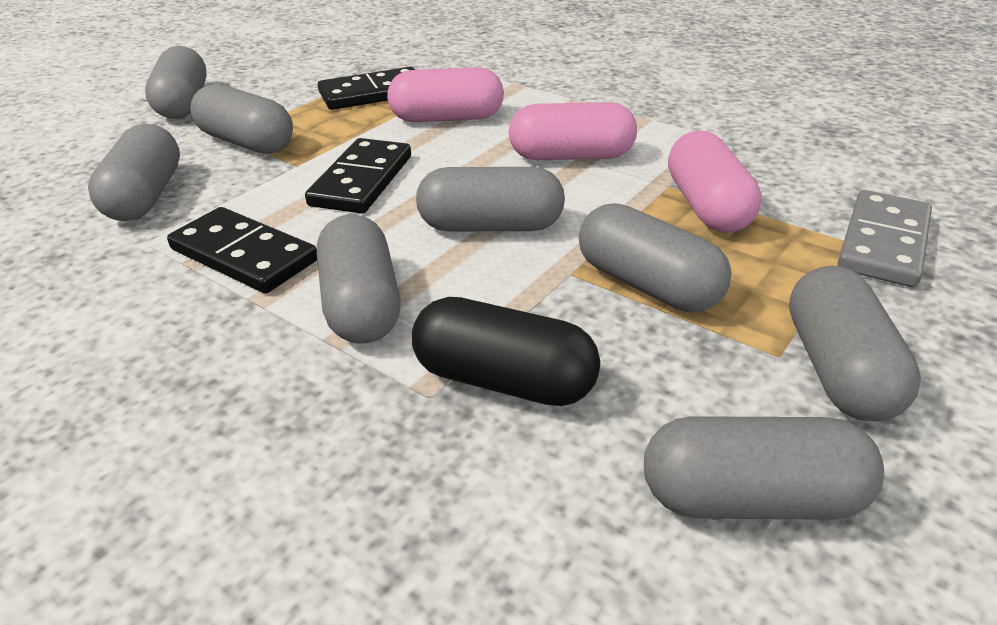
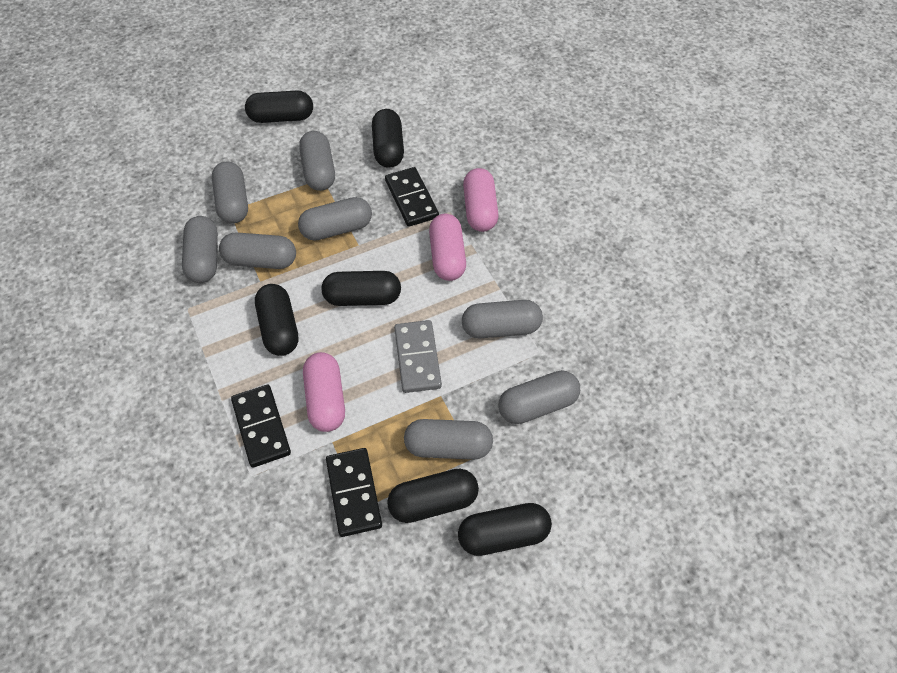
black capsule: [412,297,600,406] = 1 -> [245,90,313,123] [255,284,298,356] [321,271,401,306] [372,109,404,168] [387,468,479,523] [458,503,552,556] = 6

